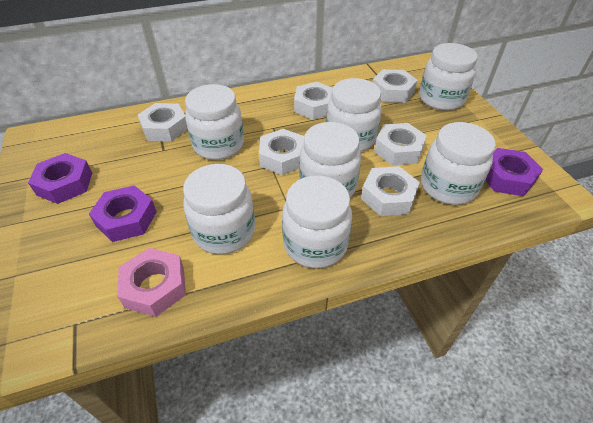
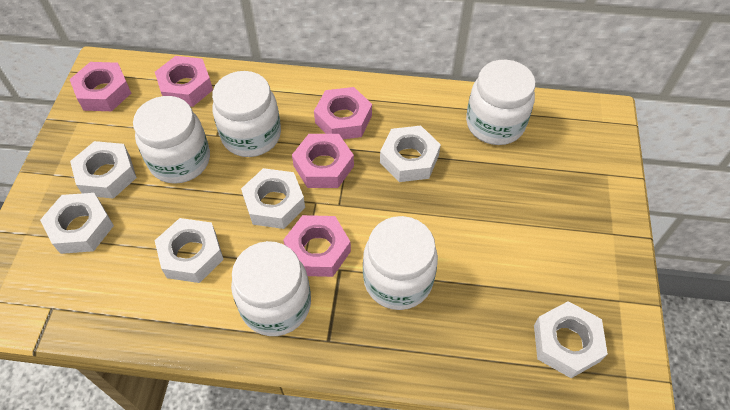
pink nut: [117,248,186,317] = 1 -> [70,62,131,111] [155,56,213,107] [283,215,351,277] [292,134,354,188] [314,87,372,139] = 5
purple nut: [28,153,92,204] [89,185,157,242] [485,148,543,196] = 3 -> none = 0
white jar: [183,164,255,254] [185,84,244,160] [282,176,352,268] [299,122,361,197] [326,78,382,152] [419,43,478,111] [421,122,496,205] = 7 -> [133,96,210,184] [212,71,281,157] [231,241,311,336] [363,216,438,310] [466,60,536,145] = 5

